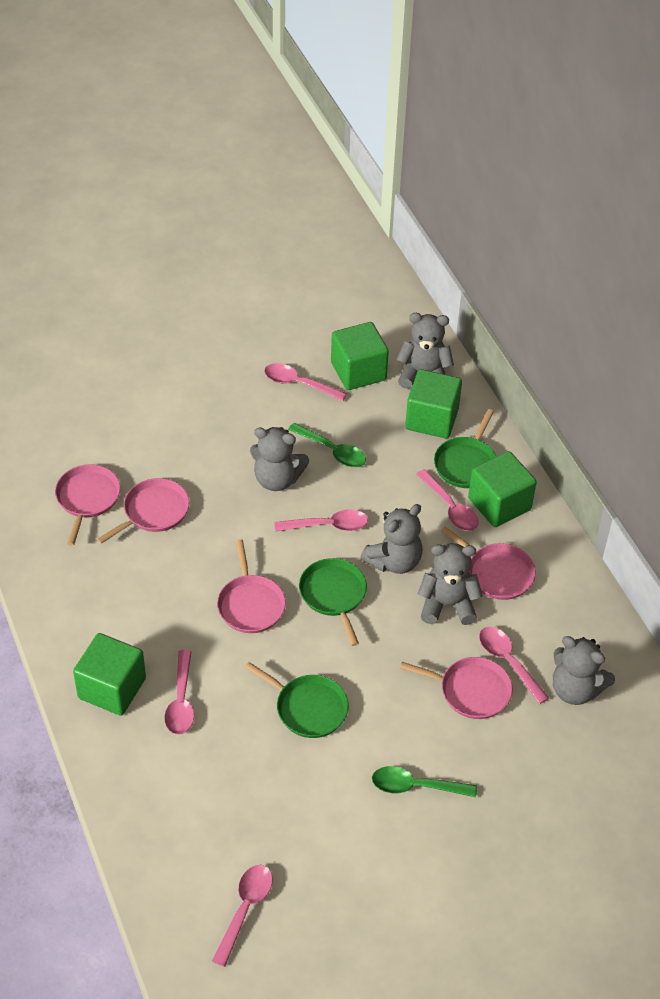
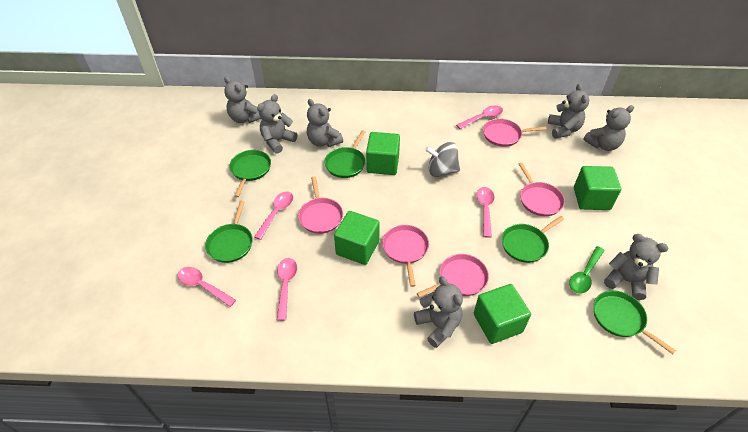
green pan: [245,662,349,738] [299,558,367,646] [434,409,496,488] = 3 -> [205,201,253,263] [229,150,271,197] [325,130,366,178] [502,216,564,263] [593,290,676,354] = 5
green spoon: [288,423,366,467] [372,766,477,797] = 2 -> [569,246,605,294] = 1
grey spinning top: none = 0 -> [425,142,460,177] = 1
grey teddy bear: [250,427,309,491] [360,504,422,574] [396,313,454,389] [418,543,483,625] [553,636,615,705] = 5 -> [224,77,262,123] [257,94,297,154] [307,99,343,147] [414,276,463,348] [548,84,589,139] [583,105,634,151] [604,234,668,300] = 7
pink spoon: [164,650,194,735] [212,865,273,967] [264,363,347,401] [274,509,368,532] [416,469,479,531] [479,627,549,704] = 6 -> [177,267,236,307] [254,191,293,240] [277,258,297,321] [456,105,503,129] [476,187,494,238] = 5

